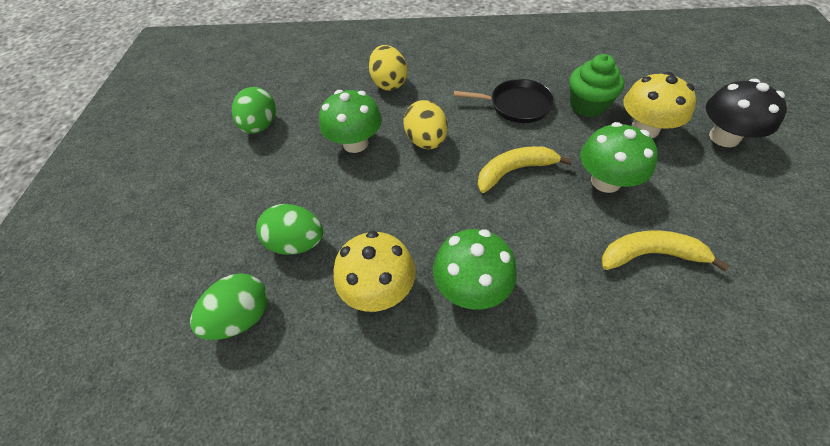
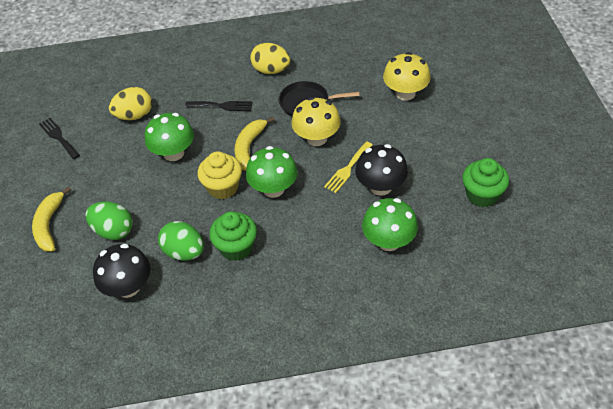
black fork: none = 0 -> [39,118,80,159] [185,101,253,111] = 2
black mushroom: [706,79,787,147] = 1 -> [93,244,151,298] [355,144,408,196] = 2
green cupcake: [569,54,624,117] = 1 -> [209,211,257,261] [462,158,509,207] = 2
green egg: [190,273,268,340] [232,87,276,134] [256,204,323,255] = 3 -> [85,202,133,240] [158,221,204,261] = 2
yellow cupcake: none = 0 -> [198,151,242,199] = 1
yellow fork: none = 0 -> [324,141,372,193] = 1

